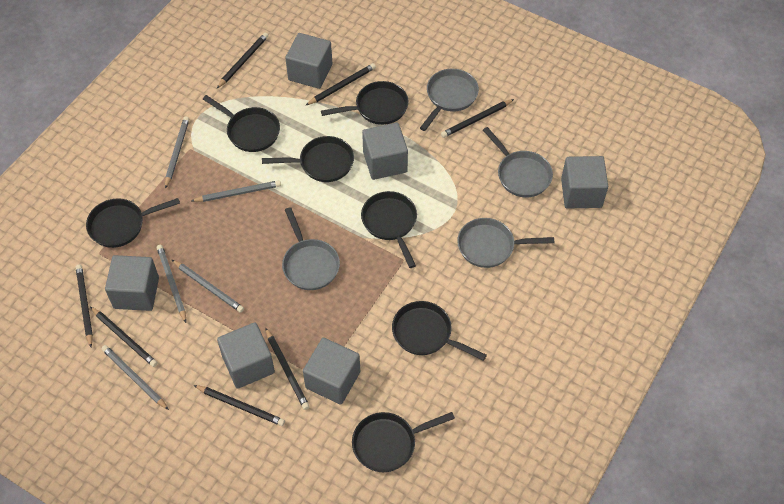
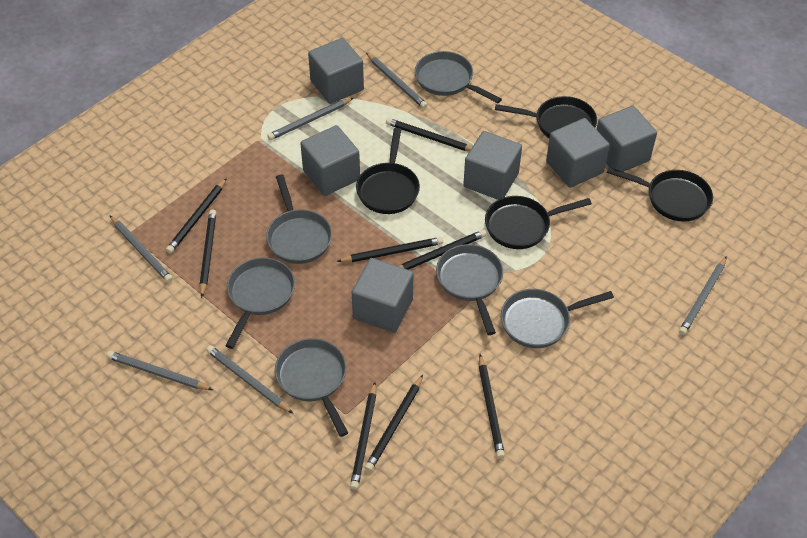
black pan: [86,198,180,248] [203,95,280,152] [262,136,354,182] [321,81,409,125] [352,412,455,472] [361,191,417,268] [392,301,487,361] = 7 -> [356,128,420,214] [485,196,592,249] [495,96,597,138] [607,167,713,222] = 4
black pencil: [76,264,93,347] [90,307,158,367] [194,385,285,426] [217,33,268,88] [265,327,310,410] [305,63,376,106] [441,99,514,138] = 7 -> [166,178,227,254] [199,210,216,298] [337,237,443,262] [350,382,376,490] [364,375,423,472] [386,118,472,151] [398,230,486,270] [479,354,505,459] = 8
grey pan: [282,207,340,290] [420,69,479,131] [457,218,554,268] [483,127,553,197] = 4 -> [225,257,295,349] [266,175,332,264] [275,338,348,437] [415,51,502,103] [436,244,503,335] [501,289,614,348] = 6
grey pencil: [101,345,169,410] [157,245,186,323] [165,116,189,189] [172,260,244,313] [191,180,281,202] = 5 -> [107,351,213,390] [110,216,173,283] [206,345,293,413] [267,98,353,140] [366,53,428,109] [679,256,727,335] = 6

